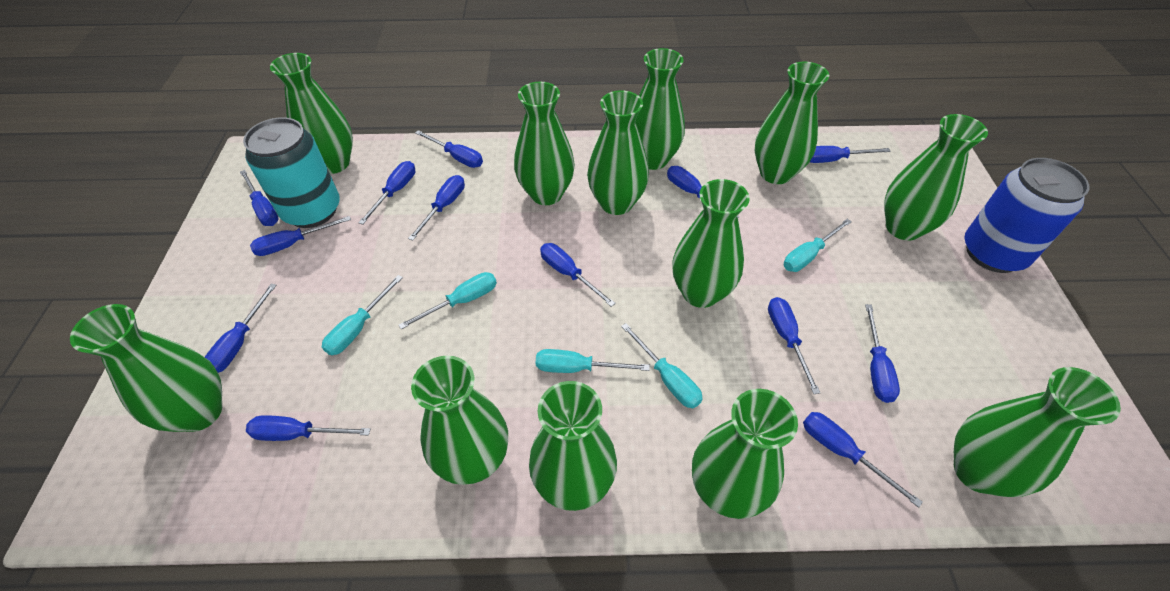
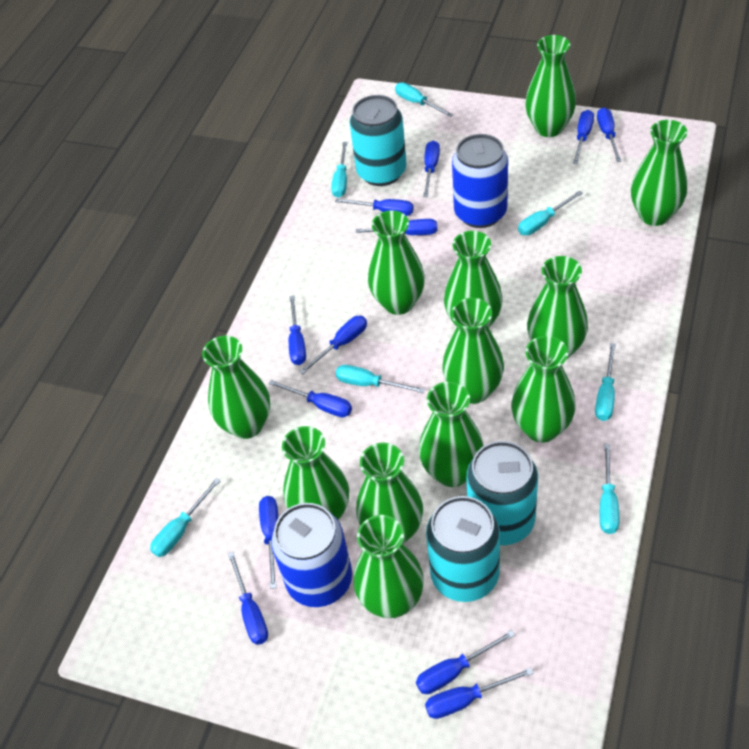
blue can: [965,158,1089,273] = 1 -> [271,503,352,607] [452,134,508,228] = 2
blue screwdriver: [205,284,276,373] [240,170,278,226] [246,415,371,441] [250,216,351,256] [358,161,415,225] [408,175,465,241] [415,130,483,168] [540,243,616,307] [667,166,739,218] [768,297,820,394] [803,412,923,508] [810,146,891,163] [865,304,900,403] = 13 -> [228,552,268,645] [259,496,278,589] [268,380,352,417] [289,295,306,365] [299,316,367,374] [335,198,414,216] [356,219,437,235] [416,630,515,694] [423,140,440,197] [425,667,534,719] [573,110,594,164] [597,108,621,162] = 12
turquoise can: [243,117,340,228] = 1 -> [349,95,407,186] [426,496,500,602] [467,441,538,545] = 3
turquoise screwdriver: [322,275,403,355] [399,272,497,329] [536,349,650,373] [621,323,703,408] [784,219,852,272] = 5 -> [150,478,221,557] [331,142,347,198] [336,365,425,393] [395,83,453,117] [518,191,583,236] [595,343,616,421] [600,444,619,534] = 7

